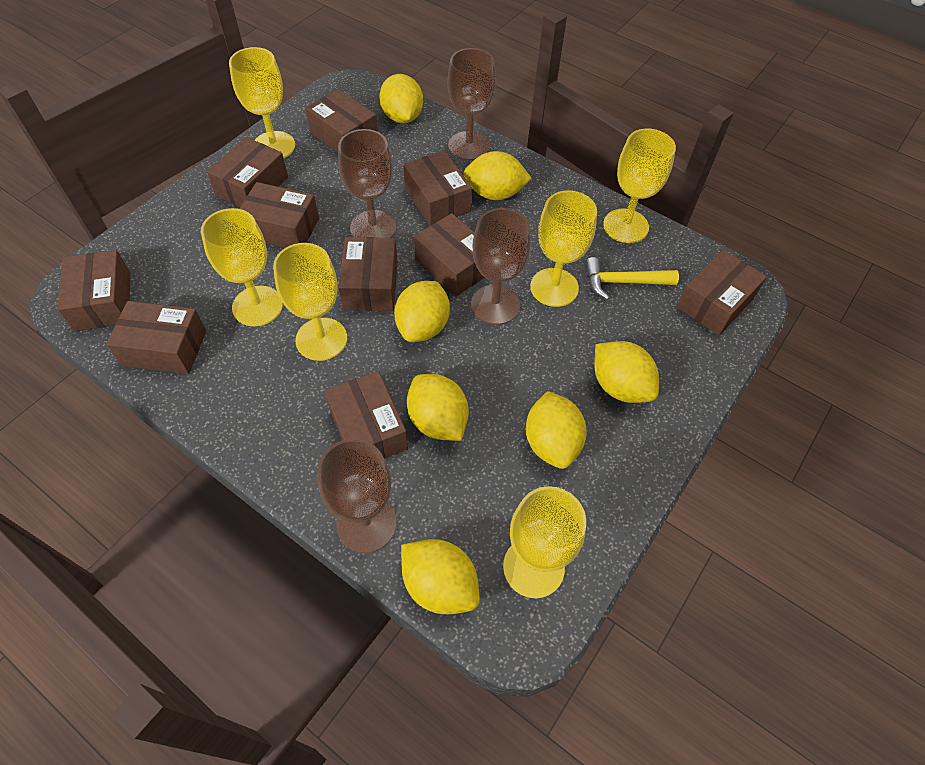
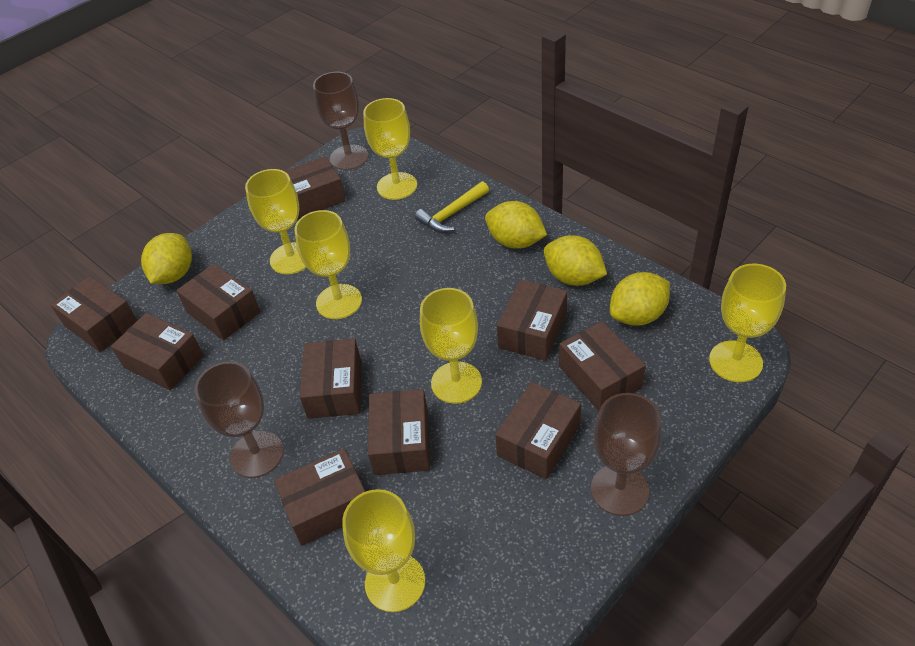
brown goblet: [317,439,397,553] [338,129,396,238] [448,48,496,161] [471,208,530,325] = 4 -> [195,361,284,478] [313,72,368,170] [591,393,662,516] = 3
yellow lemon: [379,74,423,123] [394,281,450,342] [401,539,479,614] [407,374,469,441] [463,151,532,200] [526,391,587,469] [594,341,659,403] = 7 -> [141,233,192,284] [485,201,547,249] [544,235,607,286] [610,272,670,326] = 4

